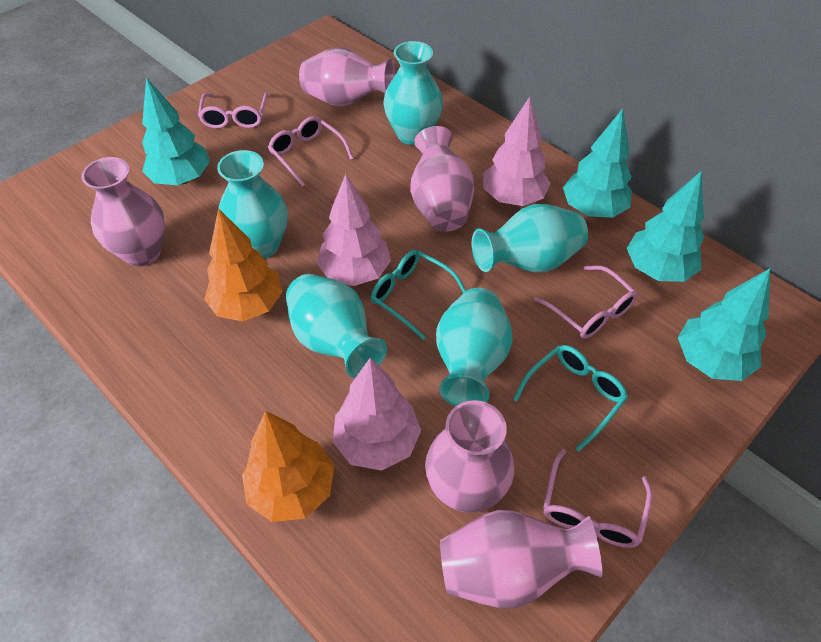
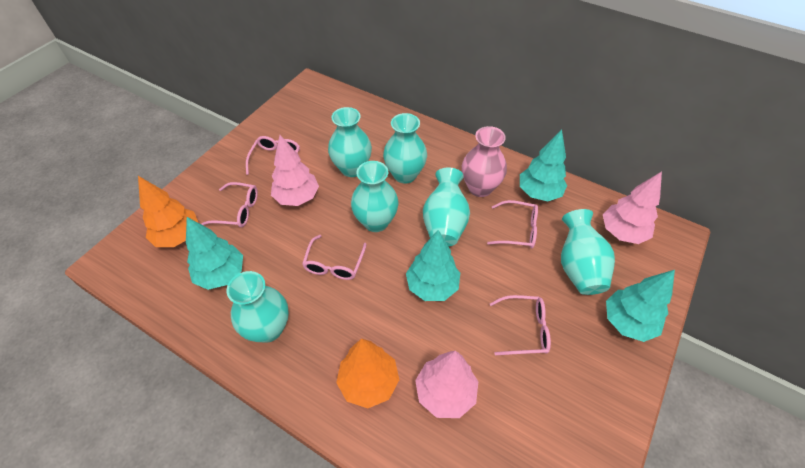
pink glasses: [198,92,268,128] [268,116,354,187] [534,265,638,339] [543,449,652,548] = 4 -> [202,182,258,227] [246,136,300,175] [302,235,367,280] [487,200,538,249] [490,295,551,355] = 5
pink vase: [81,157,165,267] [299,47,395,106] [410,126,475,232] [425,400,514,513] [440,510,602,609] = 5 -> [462,126,507,197] = 1
turquoise glasses: [371,250,466,340] [513,345,628,452] = 2 -> none = 0
turquoise vase: [217,150,288,259] [286,274,387,378] [384,41,443,145] [436,288,513,406] [472,204,588,272] = 5 -> [227,271,289,343] [328,107,372,177] [351,161,399,232] [383,113,427,184] [423,167,470,246] [561,209,615,295] = 6

